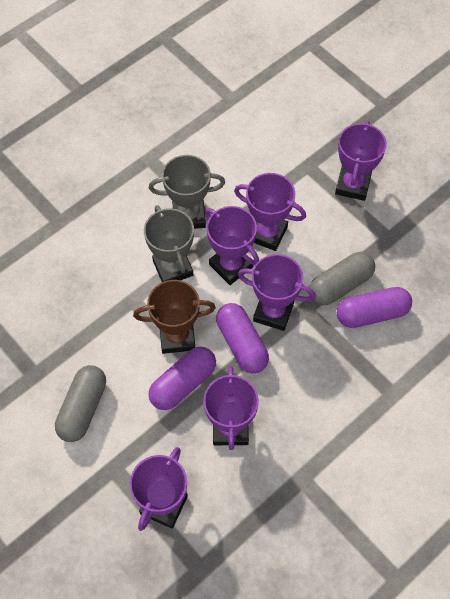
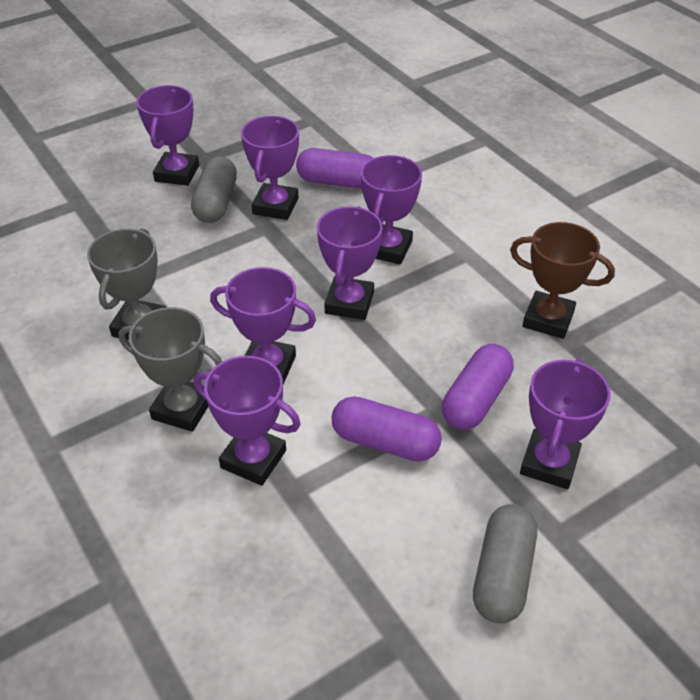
purple trophy: [130,447,188,531] [203,366,259,450] [205,206,259,285] [234,173,306,251] [238,254,316,331] [335,121,387,201] = 6 -> [136,85,199,186] [194,356,301,486] [210,267,316,384] [241,116,299,220] [317,206,382,320] [361,155,422,264] [520,359,611,489] = 7

